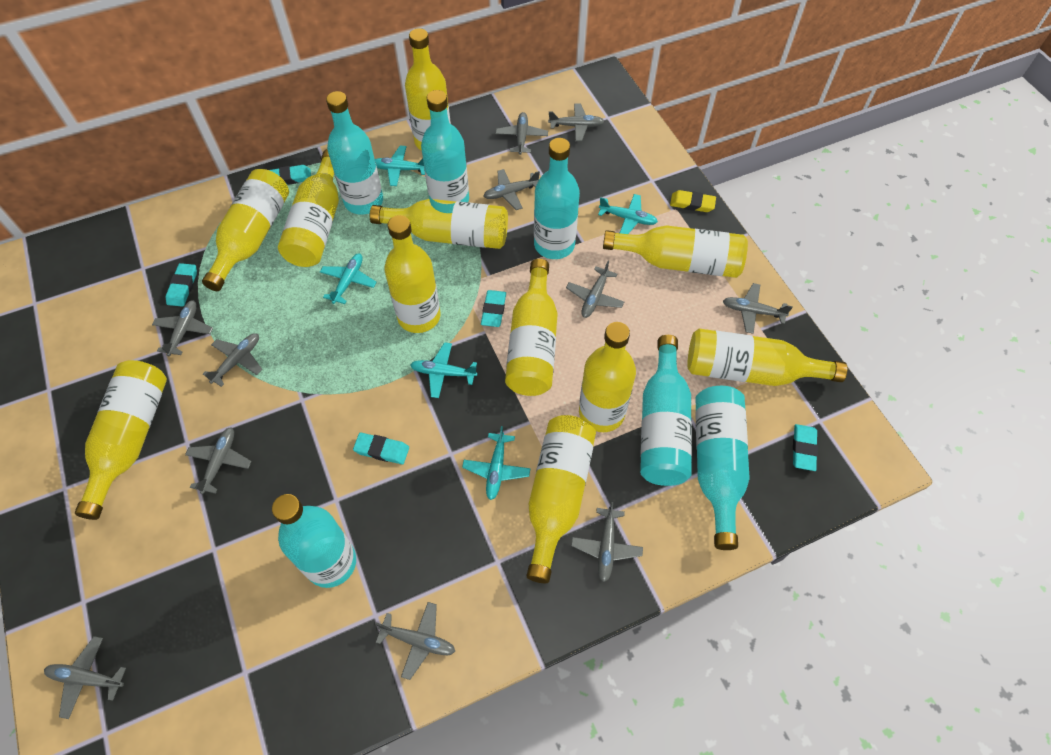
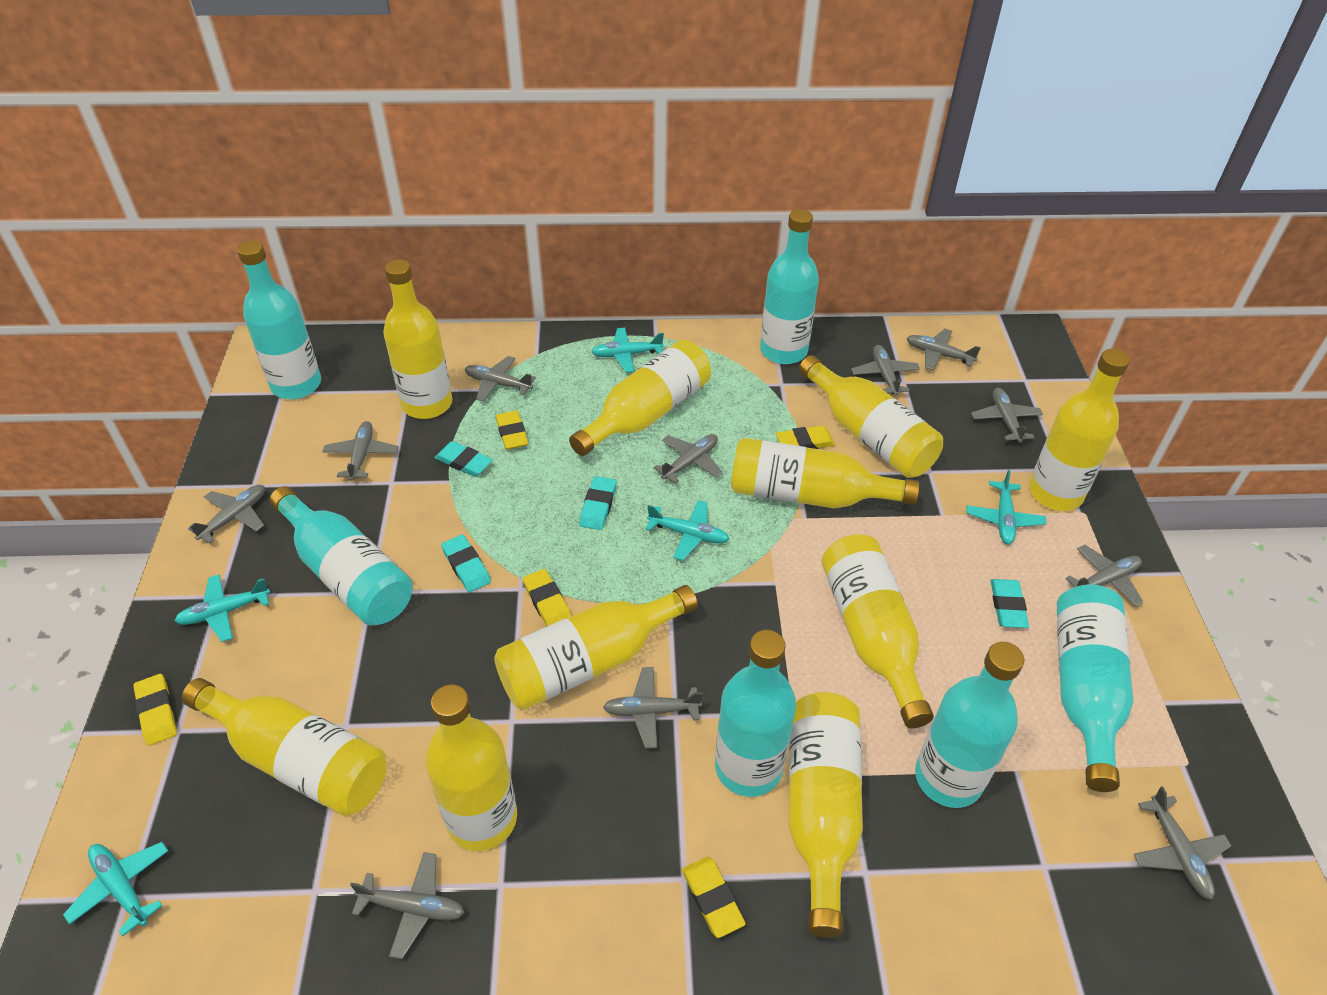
turquoise eraser: [166,263,197,307] [269,165,311,185] [353,433,409,464] [481,290,506,327] [793,424,818,471] = 5 -> [435,441,493,477] [441,534,491,592] [579,476,617,530] [991,579,1029,628] = 4
yellow bottle: [75,360,167,520] [202,169,289,291] [278,149,339,267] [370,199,508,249] [384,215,440,333] [405,28,451,151] [505,259,558,396] [526,415,596,583] [579,322,636,432] [603,225,748,278] [688,329,847,386] = 11 -> [182,678,387,816] [383,259,452,419] [425,684,517,851] [494,585,698,710] [569,340,711,456] [731,438,919,508] [789,692,863,938] [799,355,943,478] [822,534,934,728] [1029,349,1130,511] = 10
yellow eraser: [670,190,716,212] = 1 -> [133,674,177,746] [496,411,528,450] [523,569,572,626] [682,857,746,938] [776,426,835,449] = 5

